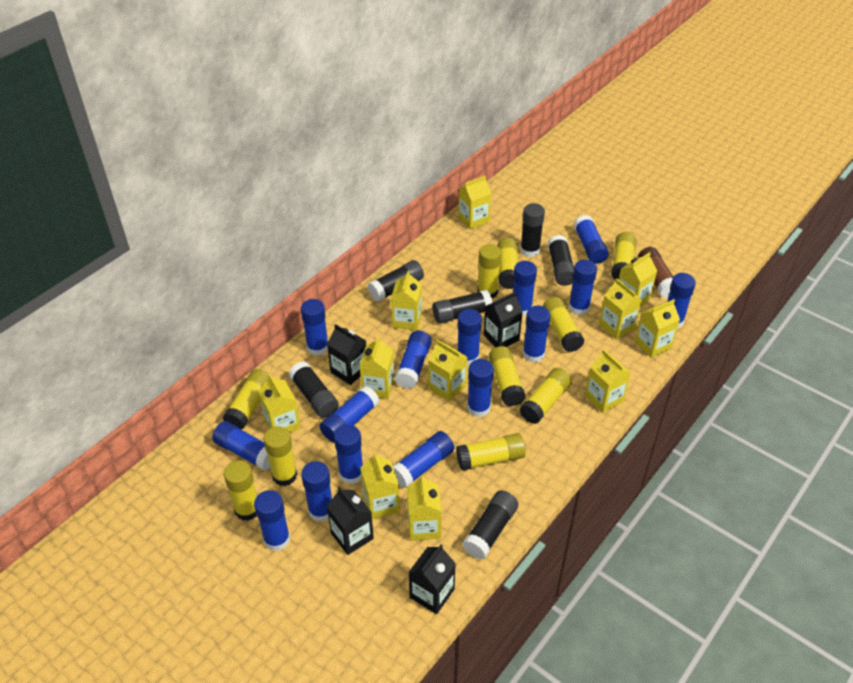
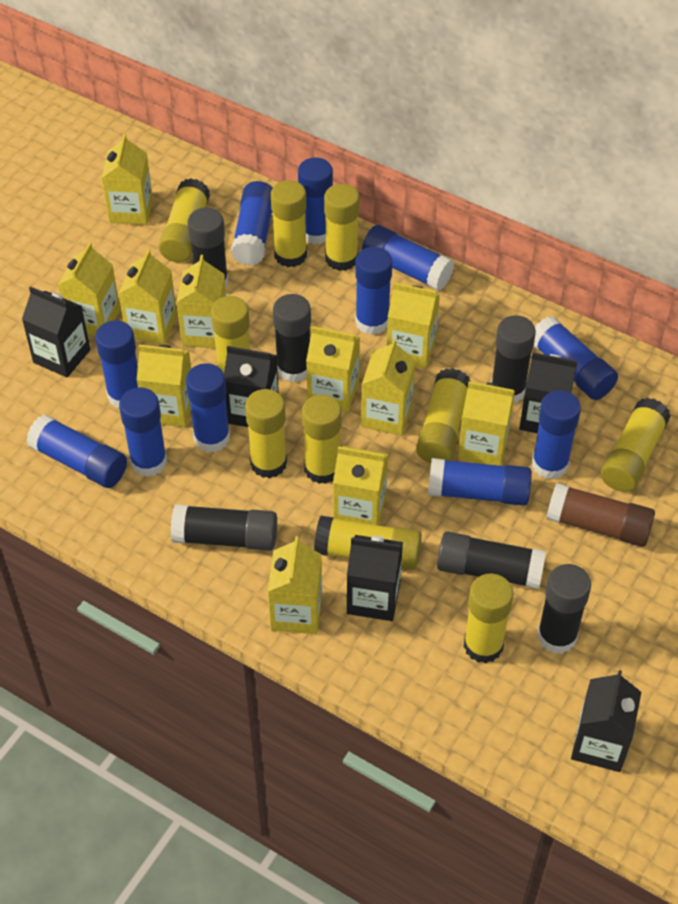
black carton: [327,324,366,385] [327,487,374,555] [409,544,456,614] [484,292,523,347] = 4 -> [22,287,90,377] [224,346,279,427] [347,535,403,621] [519,352,577,433] [571,670,641,772] = 5
blue glue stick: [212,421,271,471] [254,490,290,551] [301,299,328,356] [301,461,332,522] [320,386,380,442] [334,425,363,484] [393,431,454,488] [395,331,432,389] [458,309,482,366] [467,359,494,417] [513,261,537,316] [523,306,551,363] [569,260,597,315] [574,215,609,264] [667,273,696,329] = 15 -> [26,415,127,488] [95,320,138,408] [119,387,167,477] [186,363,230,452] [231,181,272,266] [298,158,333,244] [355,247,392,335] [362,225,454,291] [428,458,532,506] [532,390,581,480] [534,316,618,400] = 11

